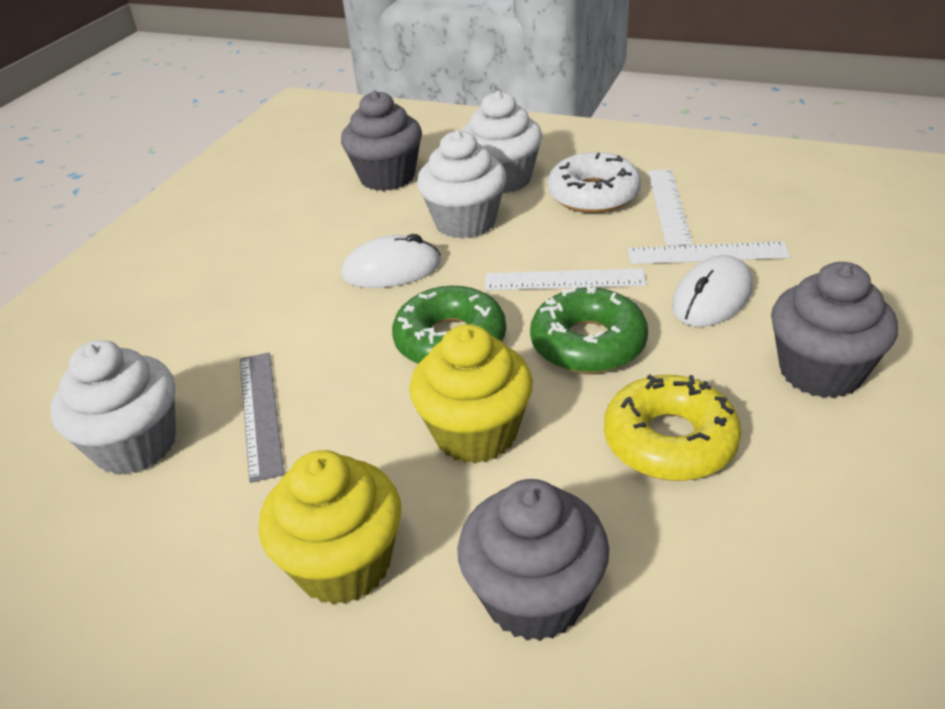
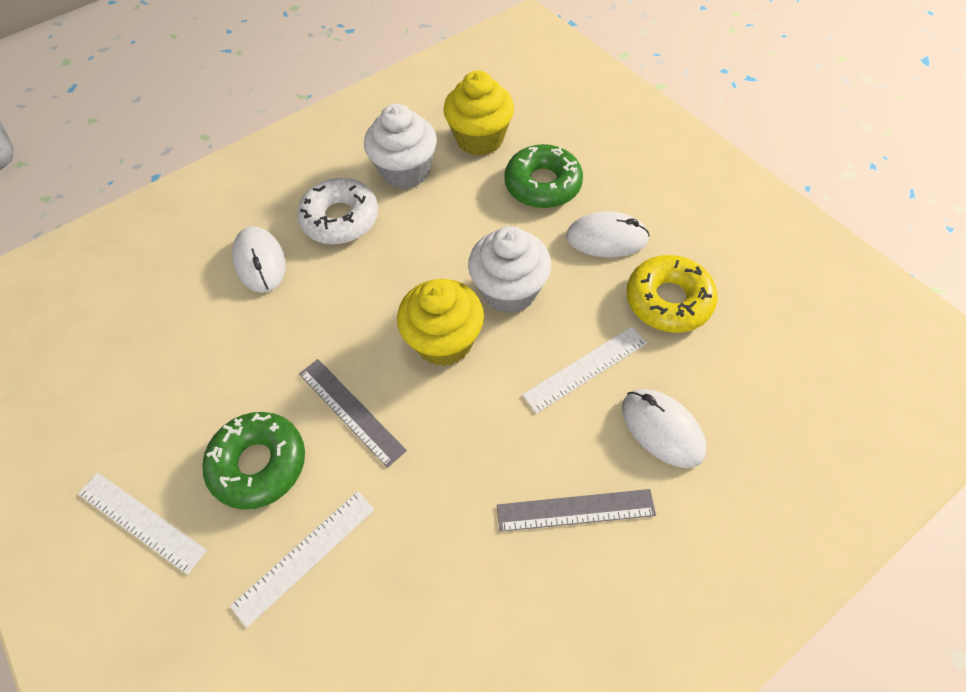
grey cupcake: [341,90,422,191] [458,479,609,641] [771,262,898,398] = 3 -> none = 0
grey ruler: [240,352,284,483] = 1 -> [299,359,407,468] [497,489,656,532] = 2
white cupcake: [50,340,176,475] [417,130,506,239] [461,91,542,193] = 3 -> [364,104,437,189] [468,226,551,314] = 2
white mouse: [341,234,441,288] [672,255,753,327] = 2 -> [232,226,286,293] [566,211,650,258] [622,389,707,468] = 3

